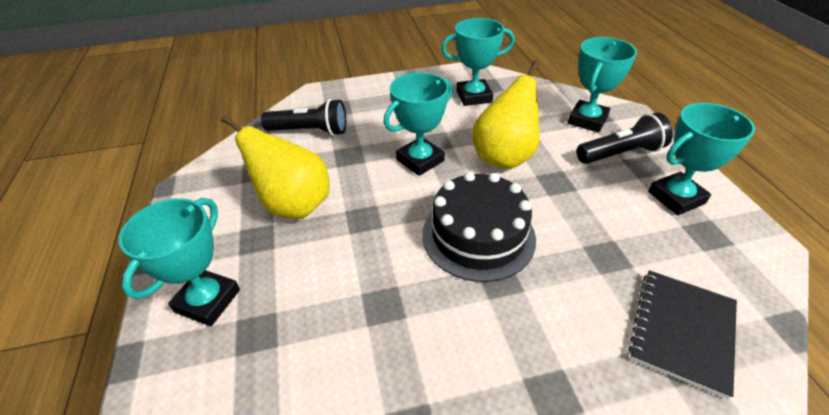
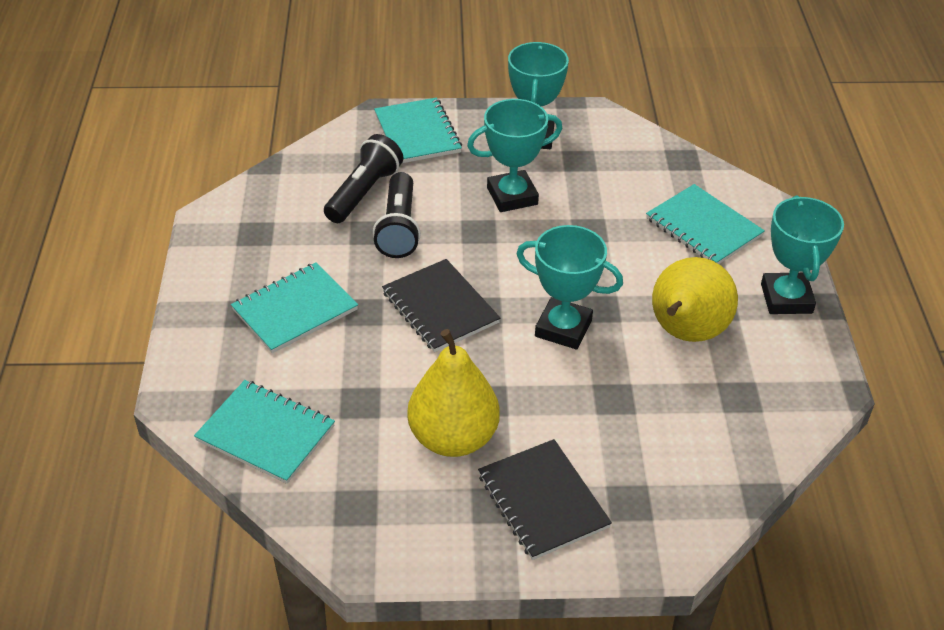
black cake: [422,172,536,282] = 1 -> none = 0
black notebook: [629,270,737,399] = 1 -> [382,259,501,352] [478,439,612,560] = 2
turquoise notebook: none = 0 -> [194,380,335,484] [231,262,358,353] [374,98,462,163] [646,184,765,264] = 4
turquoise trophy: [119,198,240,326] [384,72,453,176] [441,18,515,106] [568,37,637,133] [648,103,755,215] = 5 -> [467,99,562,212] [508,42,569,149] [517,225,623,349] [761,195,844,314] = 4

